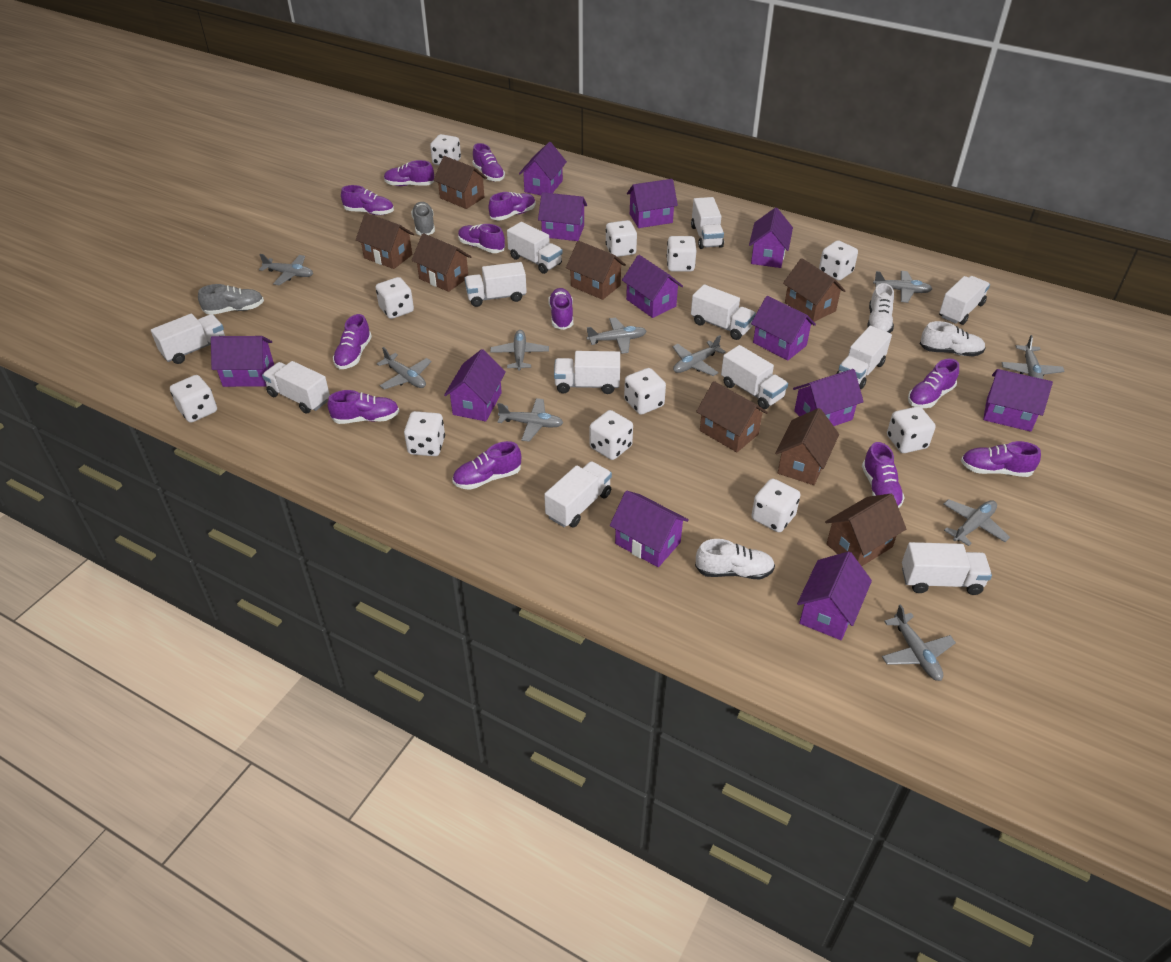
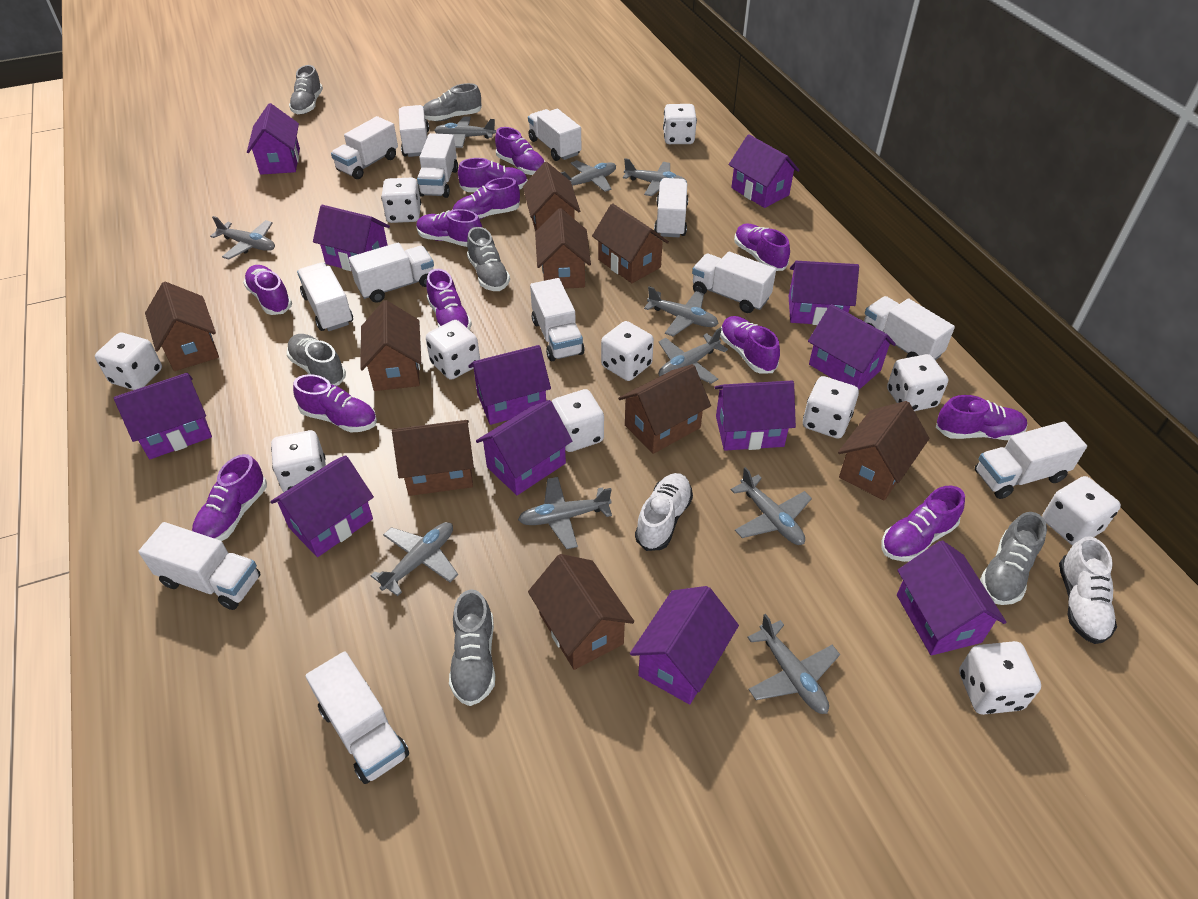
brown house: [356,213,414,269] [411,233,471,292] [433,156,487,209] [566,241,626,300] [696,381,768,452] [775,408,839,485] [783,258,846,322] [825,494,906,566] = 8 -> [145,282,219,371] [360,300,421,391] [392,420,474,496] [523,162,580,232] [528,554,634,670] [535,208,591,289] [592,203,669,283] [618,364,711,454] [838,401,929,501] = 9
grey shoe: [198,284,264,315] [411,202,435,235] = 2 -> [287,334,346,386] [289,65,323,114] [423,83,482,121] [449,589,495,706] [467,227,510,291] [980,512,1047,605] = 6
white shoe: [695,539,775,579] [868,283,894,333] [920,321,986,356] = 3 -> [635,473,693,551] [1059,536,1117,644] = 2
white truck: [151,314,225,364] [262,361,330,414] [464,262,527,307] [507,222,562,274] [544,461,612,528] [554,351,620,394] [691,197,724,249] [691,284,756,340] [721,345,788,409] [837,326,892,389] [902,542,992,595] [939,276,990,325] = 12 -> [138,522,260,610] [297,262,353,331] [305,651,409,784] [331,116,398,179] [349,243,434,303] [399,105,429,157] [417,133,458,198] [528,109,581,161] [530,278,585,361] [654,178,688,237] [692,251,776,313] [864,296,955,360] [975,421,1087,499] = 13

